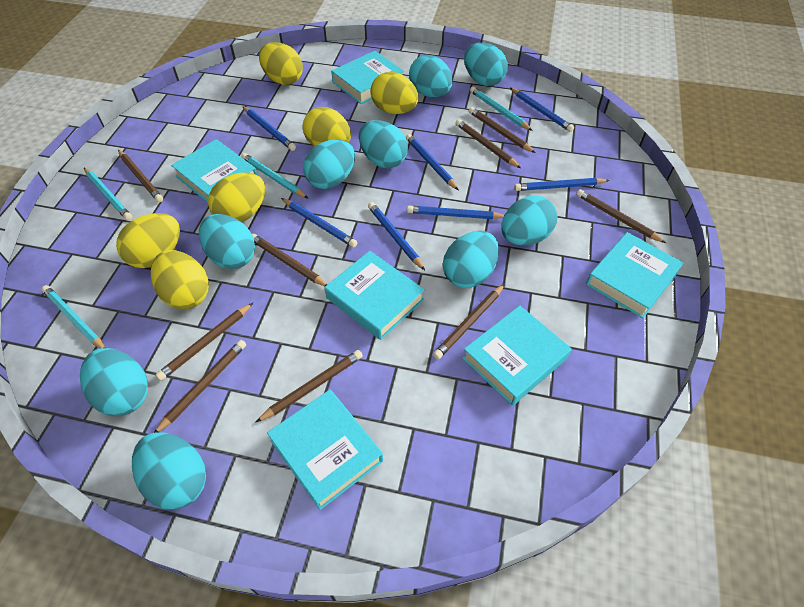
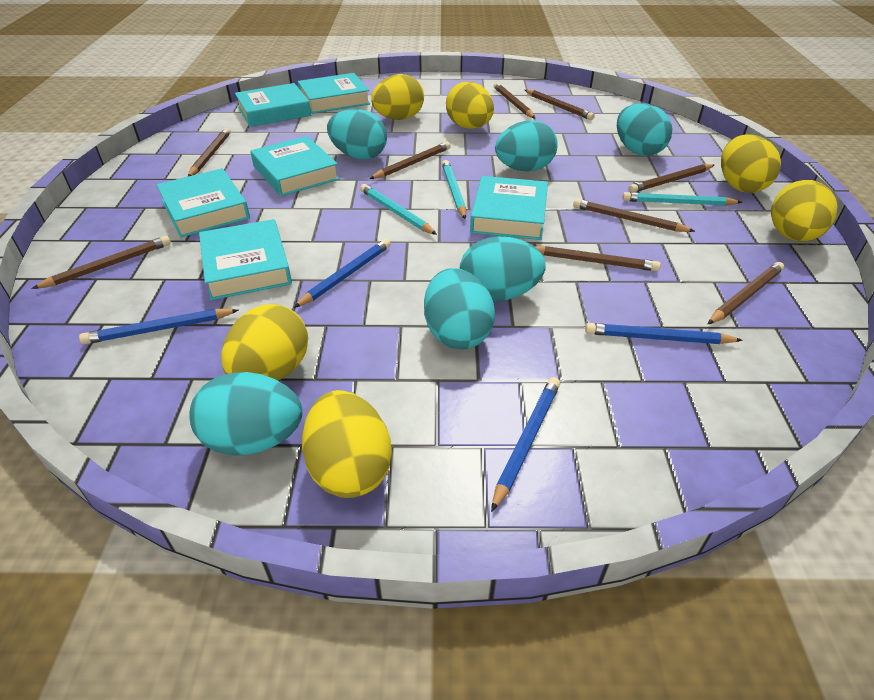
blue pencil: [242,106,296,151] [281,198,358,248] [368,202,425,270] [406,134,459,190] [407,206,504,219] [510,88,574,132] [514,178,610,191] = 7 -> [79,309,238,344] [294,239,391,308] [491,377,560,512] [585,323,743,344] = 4
turquoise egg: [80,348,148,416] [132,432,206,510] [199,214,255,269] [303,139,355,189] [359,120,408,168] [409,55,453,97] [443,231,499,288] [464,43,508,86] [501,195,558,245] = 9 -> [190,372,303,456] [327,109,387,159] [424,268,495,349] [460,236,546,302] [495,120,558,171] [617,103,672,156] = 6
turquoise pencil: [41,285,105,349] [84,168,132,221] [241,153,309,199] [470,86,533,131] = 4 -> [360,184,437,235] [442,160,466,219] [622,192,742,206] = 3

